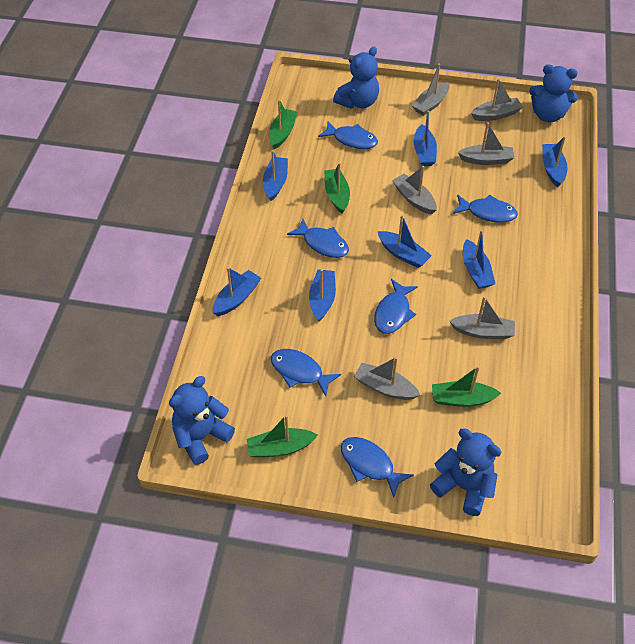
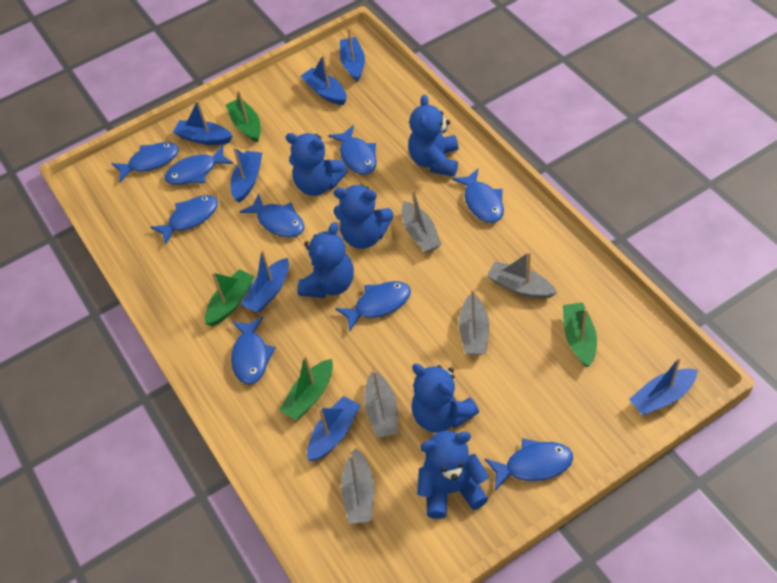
blue fish: [271,349,341,396] [287,219,349,258] [318,121,378,149] [341,437,414,497] [374,279,418,334] [453,194,518,223] = 6 -> [111,142,179,182] [150,195,218,245] [164,145,233,185] [231,317,276,384] [240,194,304,238] [328,125,377,175] [335,281,411,332] [452,169,504,223] [485,438,573,491] = 9
blue teddy bear: [169,376,235,465] [333,47,379,109] [430,428,501,516] [529,64,578,122] = 4 -> [286,133,348,196] [297,222,354,298] [334,184,393,249] [408,94,458,177] [412,364,479,433] [417,431,489,519] = 6
grey boat: [354,357,420,400] [392,166,437,214] [412,63,449,116] [449,296,515,339] [458,122,514,165] [471,78,523,121] = 6 -> [341,448,374,524] [364,370,398,438] [402,190,442,253] [459,289,489,355] [487,251,557,299] = 5

